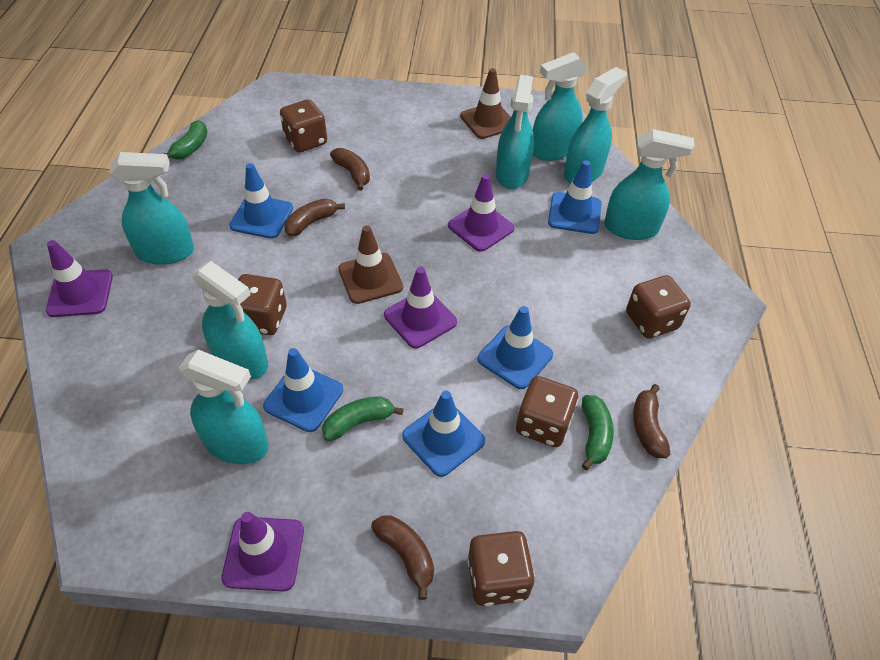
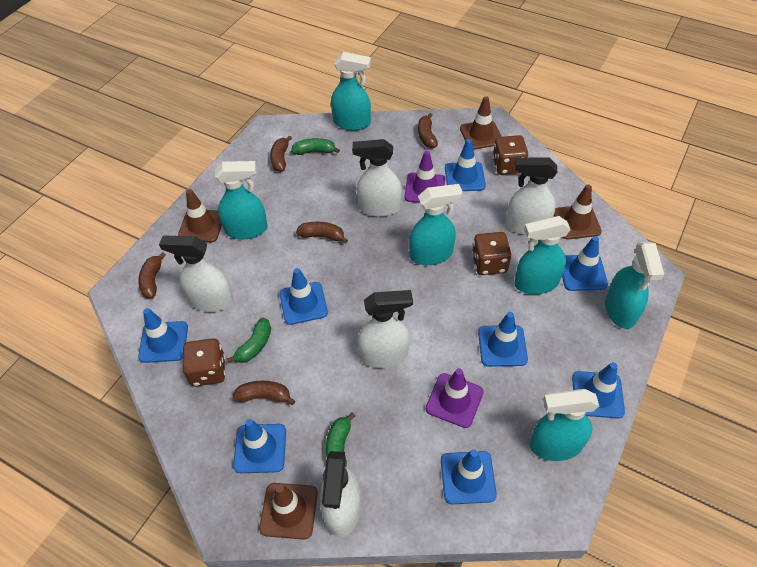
blue traffic cone: [229,163,293,239] [263,348,343,432] [402,391,485,477] [478,306,553,389] [548,160,602,234] = 5 -> [138,308,188,363] [233,419,286,473] [280,268,328,325] [441,449,497,504] [445,139,486,191] [478,312,528,367] [562,236,608,291] [572,362,625,419] = 8
brown banana: [284,199,345,236] [330,148,370,191] [371,515,434,600] [633,384,670,458] = 4 -> [138,252,166,298] [233,381,295,405] [270,135,292,172] [296,222,348,244] [418,113,438,148] = 5
brown dice: [238,274,287,335] [280,99,327,153] [467,531,535,606] [516,376,578,447] [626,275,691,339] = 5 -> [183,338,225,386] [472,232,512,275] [493,135,528,175] = 3
brown traffic cone: [338,225,403,304] [460,68,511,139] = 2 -> [178,189,222,242] [259,483,318,540] [460,96,502,150] [554,185,602,239] = 4
purple traffic cone: [46,240,113,317] [221,512,304,592] [384,267,457,349] [448,174,515,252] = 4 -> [405,151,445,203] [426,368,484,428] = 2
turquoise spray bottle: [109,152,194,265] [179,349,269,464] [192,261,268,380] [496,75,534,189] [533,52,587,161] [564,67,627,184] [604,129,695,240] = 7 -> [215,161,268,239] [331,52,371,131] [409,184,463,265] [514,216,571,294] [530,389,599,461] [605,242,664,329] = 6
white spray bottle: none = 0 -> [159,236,233,312] [320,451,361,537] [352,139,402,217] [357,290,413,368] [506,158,557,235] = 5

